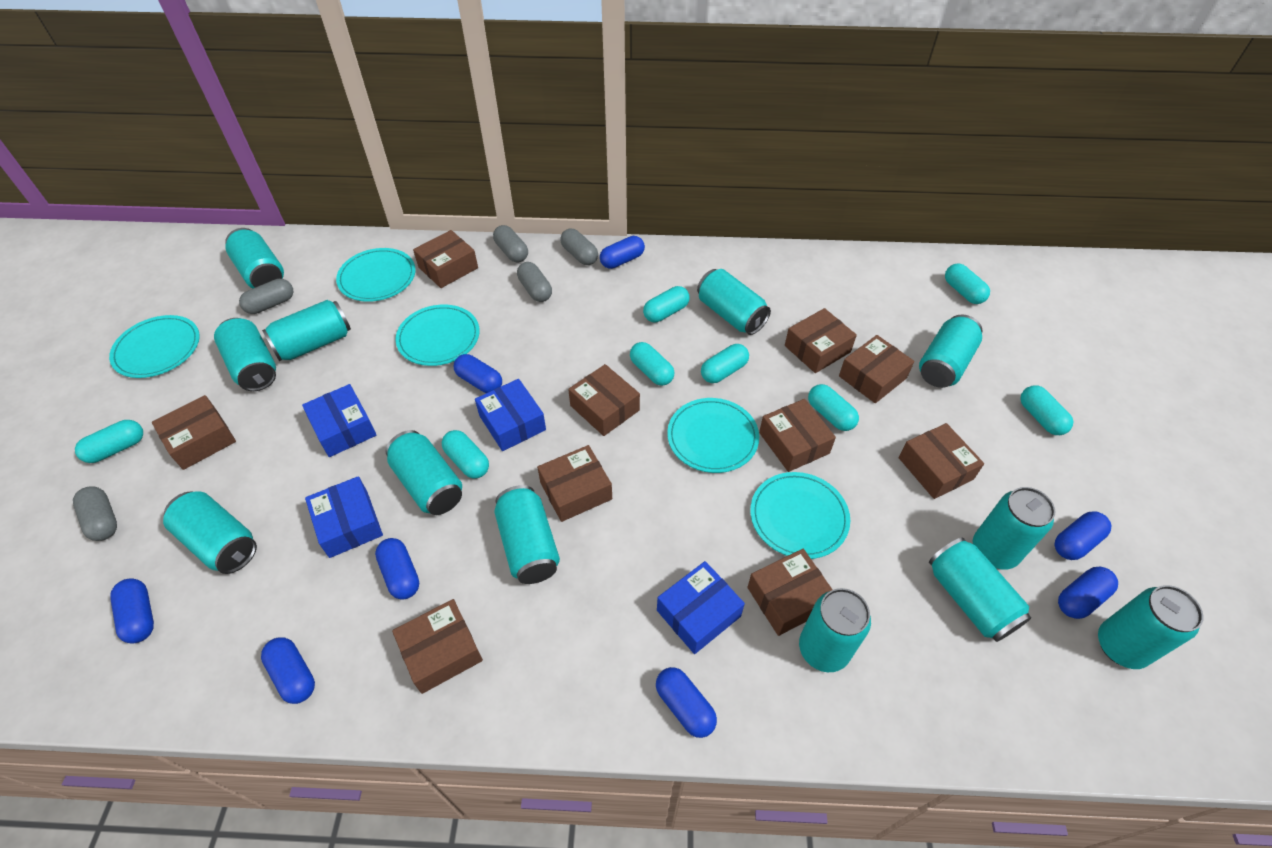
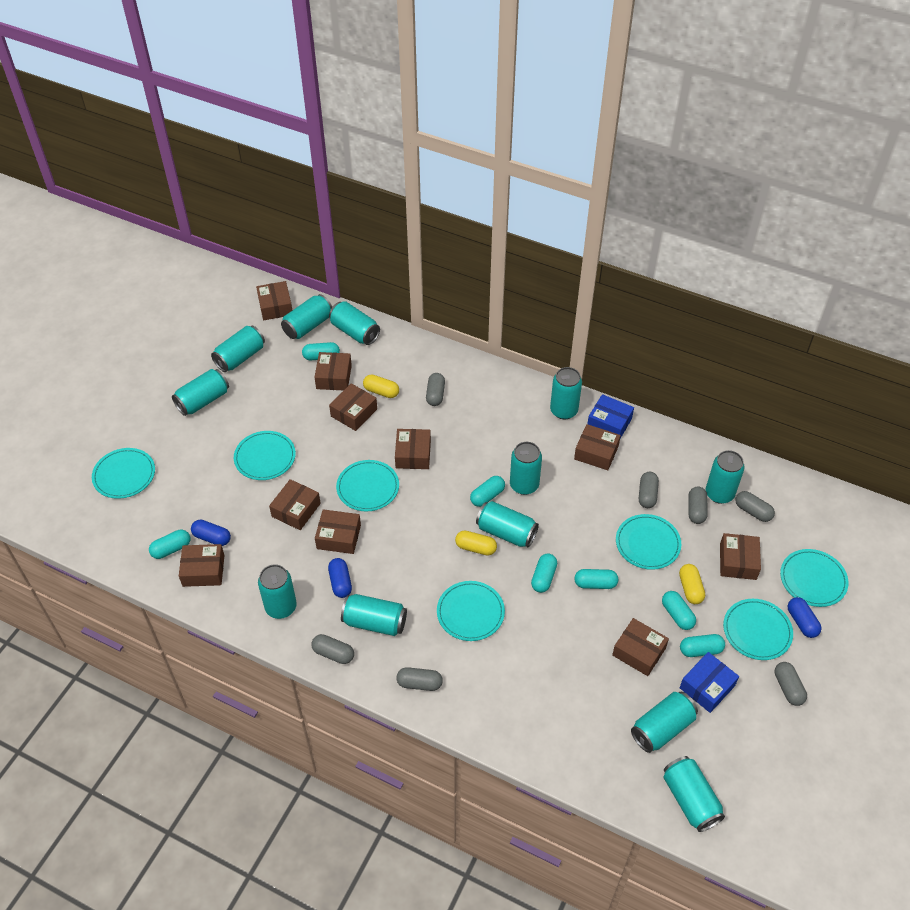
blue box: [302,384,376,457] [305,476,383,558] [475,379,546,451] [657,561,745,654] = 4 -> [587,394,634,438] [680,652,739,713] = 2
blue capsule: [110,578,154,644] [261,637,315,704] [375,538,419,600] [454,354,502,393] [600,236,645,269] [656,667,717,738] [1055,511,1111,560] [1058,567,1118,619] = 8 -> [191,520,231,546] [328,558,352,598] [788,597,822,638] = 3
grey capsule: [73,486,117,541] [239,279,293,314] [493,225,528,262] [517,262,552,302] [560,229,598,265] = 5 -> [311,634,354,664] [396,667,443,691] [426,373,445,406] [639,472,659,508] [689,486,708,524] [735,491,775,522] [775,662,807,706] = 7
turquoise capsule: [75,420,143,463] [441,430,489,479] [630,342,674,386] [643,286,690,322] [701,344,749,383] [808,384,859,431] [945,263,990,304] [1020,386,1074,435] = 8 -> [149,530,190,559] [302,342,340,360] [470,476,505,507] [531,553,557,593] [574,569,618,589] [662,591,696,630] [680,634,725,657] = 7
turquoise plate: [109,315,200,378] [336,248,416,302] [396,305,480,366] [667,398,759,473] [750,472,850,559] = 5 -> [92,448,155,499] [234,431,296,480] [336,460,399,511] [437,581,505,641] [616,514,681,570] [723,599,793,660] [780,549,849,607] = 7
yellow capsule: none = 0 -> [363,375,399,398] [455,530,497,555] [679,564,705,604] = 3

